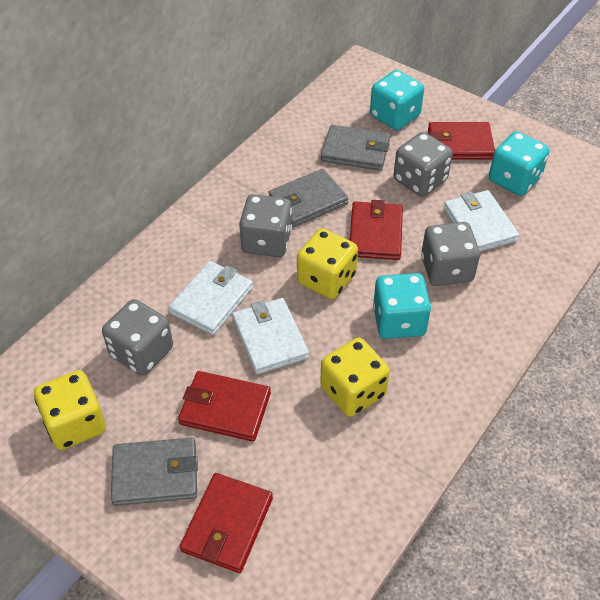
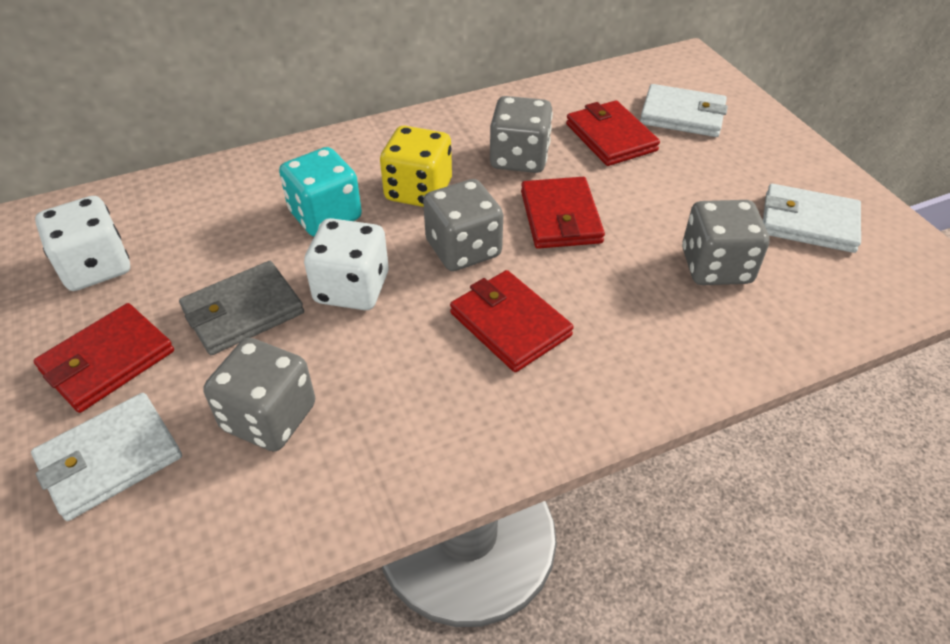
grey wallet: [111,438,198,506] [268,169,348,228] [321,125,390,171] = 3 -> [179,261,304,355] = 1
turquoise dice: [370,70,424,130] [373,273,431,339] [489,131,550,196] = 3 -> [279,147,362,236] = 1
white dice: none = 0 -> [35,196,130,291] [304,218,389,310] = 2
yellow dice: [34,370,106,450] [297,228,358,299] [320,337,390,417] = 3 -> [380,126,452,207] = 1

